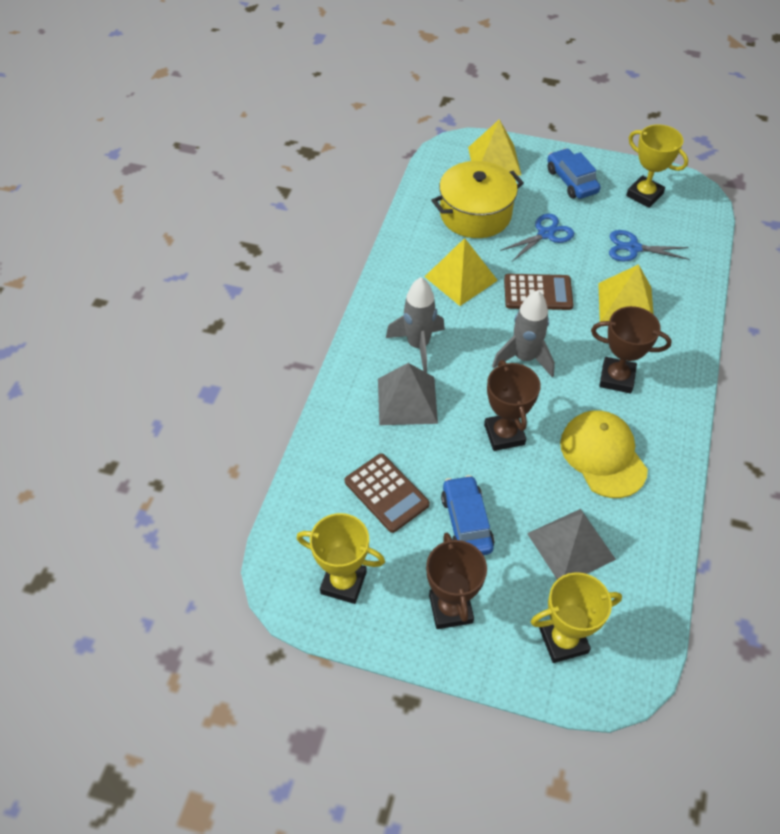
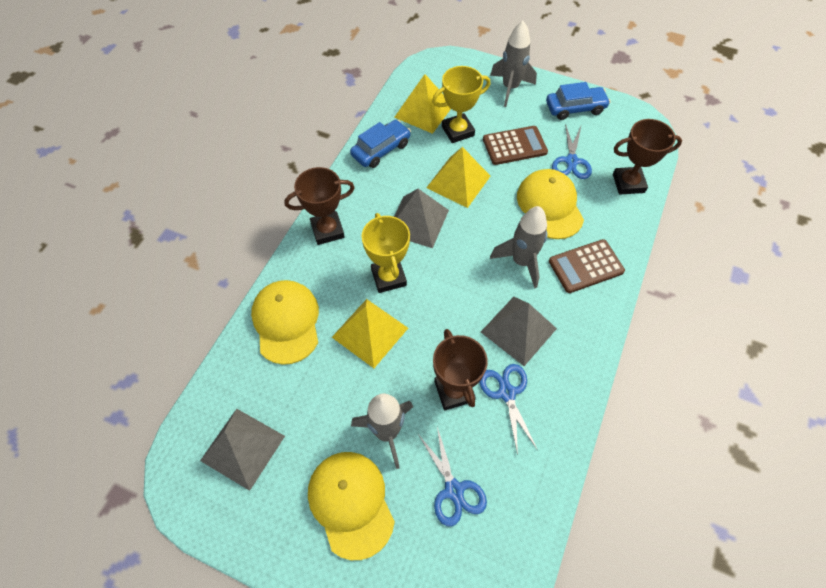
blue scissors: [500,214,574,261] [609,230,689,262] = 2 -> [418,427,487,527] [479,364,538,455] [552,124,592,179] = 3
grey pyramid: [378,363,438,425] [527,509,616,579] = 2 -> [200,409,285,491] [394,189,449,248] [481,297,557,366] = 3
grey rocket: [386,277,445,372] [492,290,555,377] = 2 -> [351,393,413,469] [490,21,537,107] [490,206,548,289] = 3
yellow cap: [560,410,648,498] = 1 -> [251,280,319,365] [308,452,395,560] [517,169,584,239] = 3
yellow pot: [431,161,524,238] = 1 -> none = 0
yellow trophy: [297,513,385,604] [531,572,622,663] [626,124,688,208] = 3 -> [362,213,410,293] [432,66,490,143] = 2

